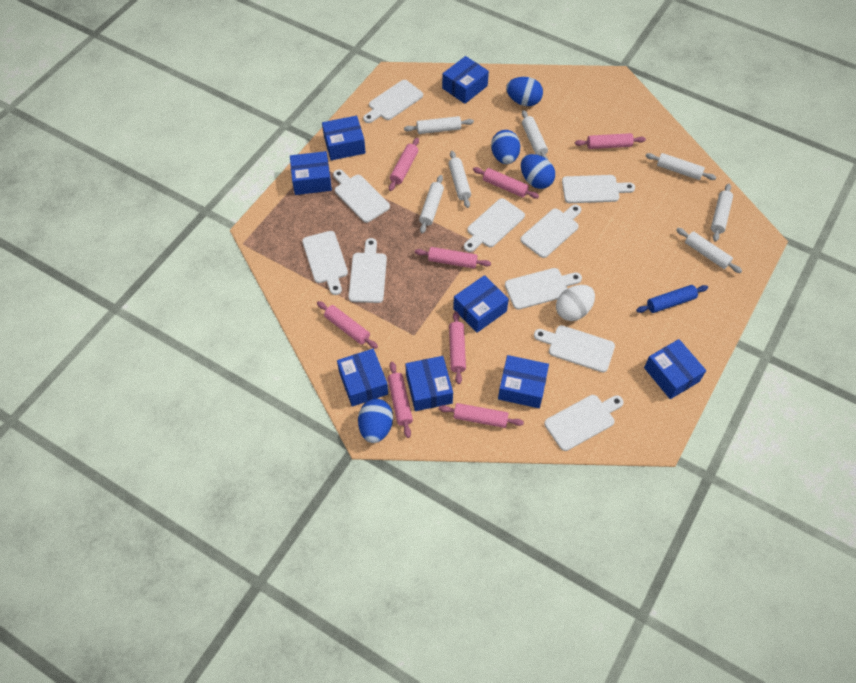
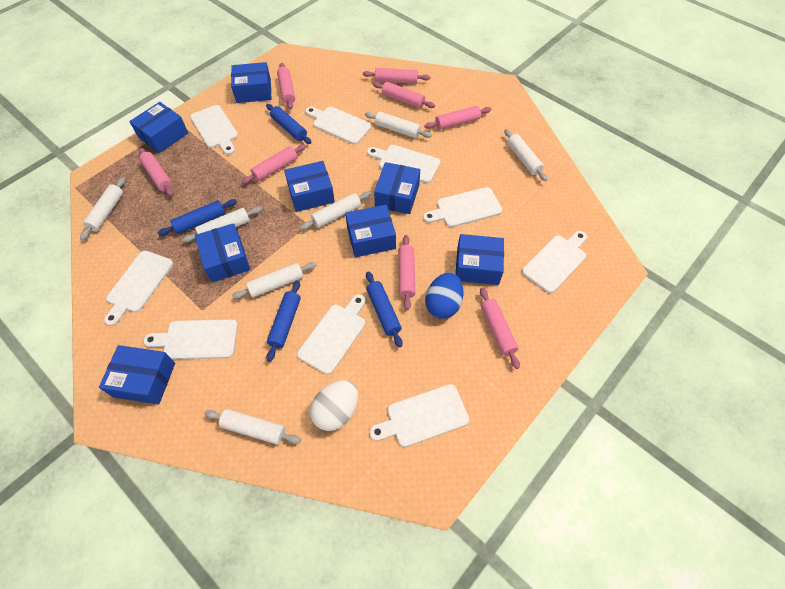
blue egg: [358,399,393,443] [491,130,520,164] [506,77,543,106] [521,154,555,189] = 4 -> [425,273,464,319] = 1
blue rolling pin: [636,285,708,313] = 1 -> [158,199,237,236] [266,104,311,144] [266,280,301,362] [366,271,402,348] = 4
white cutting board: [302,231,348,295] [333,169,390,223] [348,238,387,303] [363,80,423,123] [464,198,525,252] [505,268,582,310] [520,205,581,258] [534,325,615,372] [544,395,624,451] [562,175,635,203] = 10 -> [104,251,173,326] [143,320,238,359] [190,105,238,155] [297,294,365,375] [305,107,372,145] [367,145,440,183] [369,384,469,447] [423,187,502,227] [522,231,587,293] = 9

